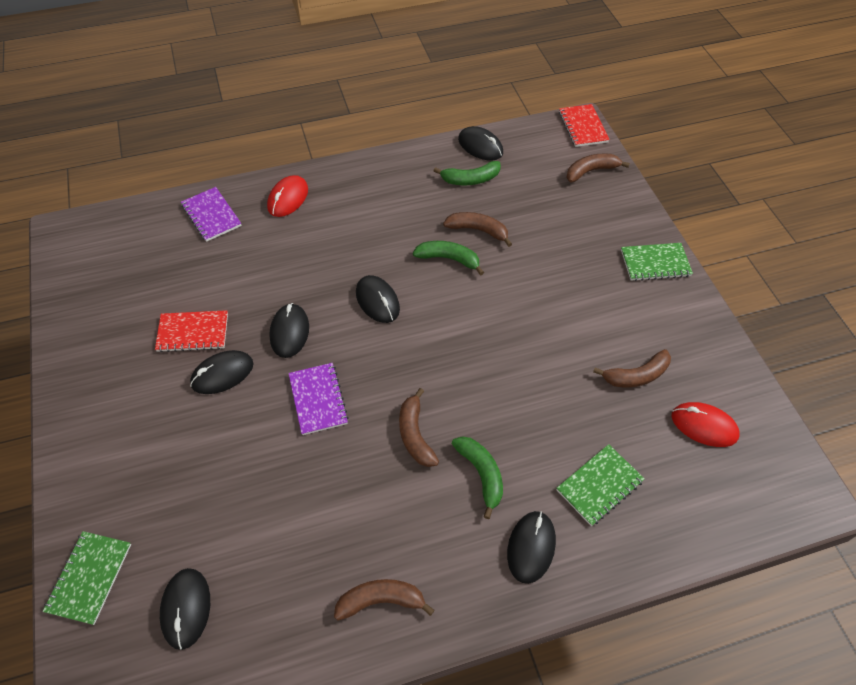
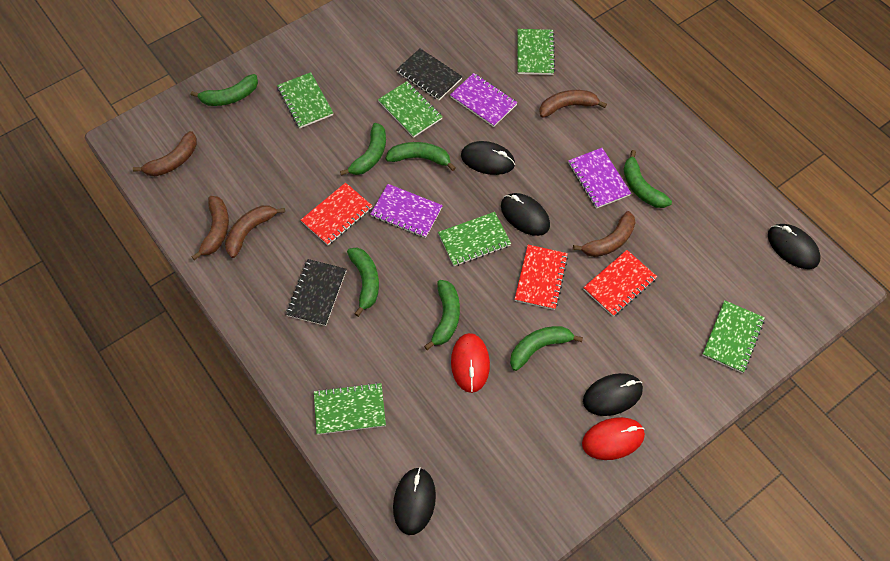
black mouse: [160,568,210,650] [190,350,254,394] [269,303,309,358] [356,275,400,323] [458,126,503,161] [507,511,556,584] = 6 -> [393,467,436,535] [461,141,515,175] [501,193,550,236] [583,373,643,416] [768,224,821,269] = 5
black notebook: none = 0 -> [286,259,346,326] [396,48,463,100] = 2
green banana: [413,241,484,275] [433,161,501,185] [452,436,503,519] = 3 -> [191,74,258,106] [340,123,386,176] [347,247,379,317] [386,142,456,171] [424,280,460,350] [510,326,583,371] [623,150,672,208] = 7
green notebook: [42,531,131,625] [556,444,645,526] [621,243,693,281] = 3 -> [277,72,333,128] [314,383,386,435] [378,81,443,138] [438,212,511,266] [517,29,555,75] [702,300,765,373] = 6
purple notebook: [181,187,242,242] [288,363,349,435] = 2 -> [370,184,443,238] [450,73,518,127] [568,148,631,209] = 3
red notebook: [155,310,228,352] [559,104,610,147] = 2 -> [301,183,372,245] [515,245,568,310] [583,250,657,316] = 3

